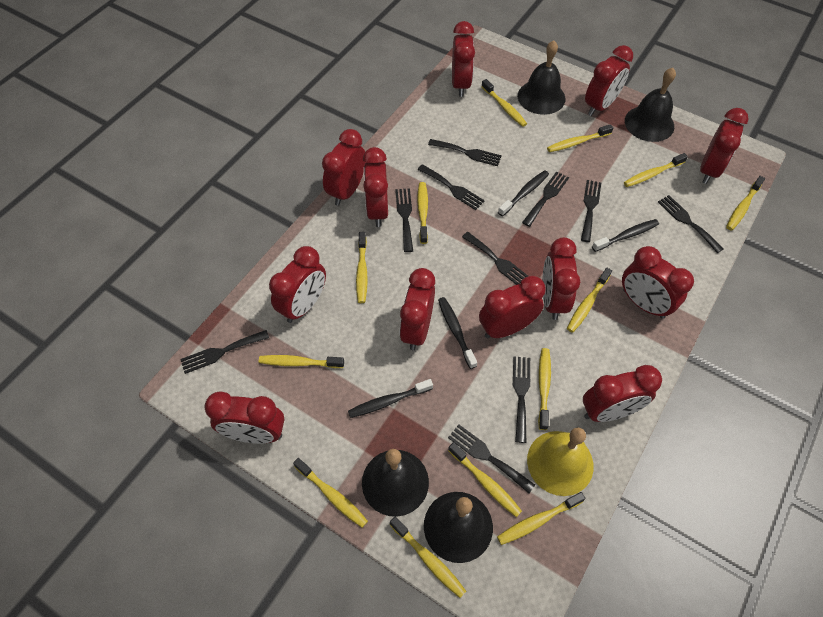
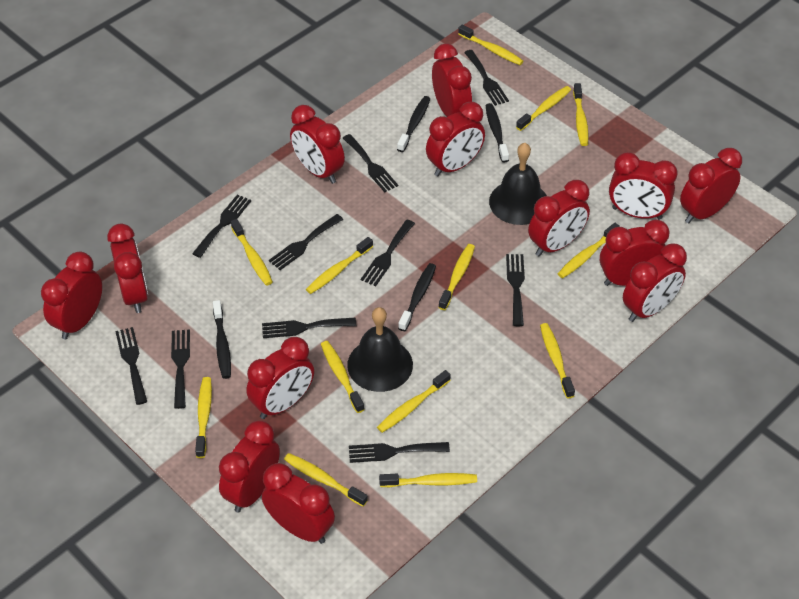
black bell: [362,449,429,517] [424,492,493,563] [518,40,565,115] [625,68,676,142] = 4 -> [347,307,413,392] [489,143,547,225] = 2
red clock: [204,391,285,444] [269,246,326,323] [322,129,365,206] [363,147,388,227] [400,268,435,350] [452,21,475,97] [479,276,546,338] [542,237,580,320] [583,365,662,422] [585,45,633,116] [622,246,694,319] [700,108,749,184] = 12 -> [41,252,102,339] [107,224,148,313] [219,420,280,513] [246,337,314,419] [262,463,335,544] [290,105,345,184] [426,102,485,176] [432,44,472,117] [528,180,590,256] [600,219,670,286] [609,152,677,220] [623,243,687,322] [680,148,742,223] = 13
yellow bell: [527,427,594,496] = 1 -> none = 0

